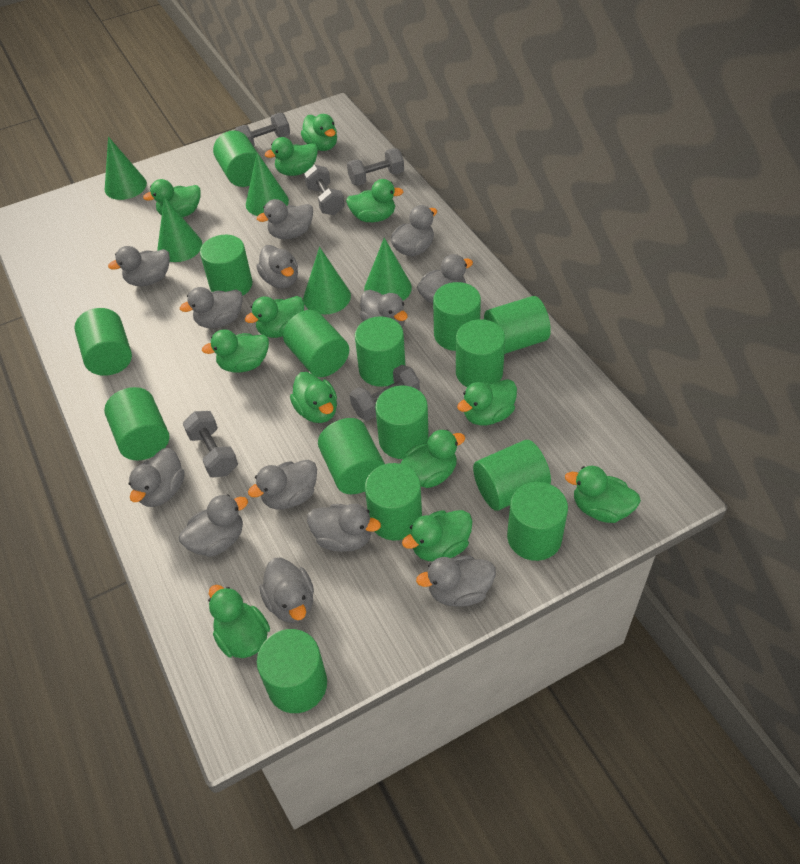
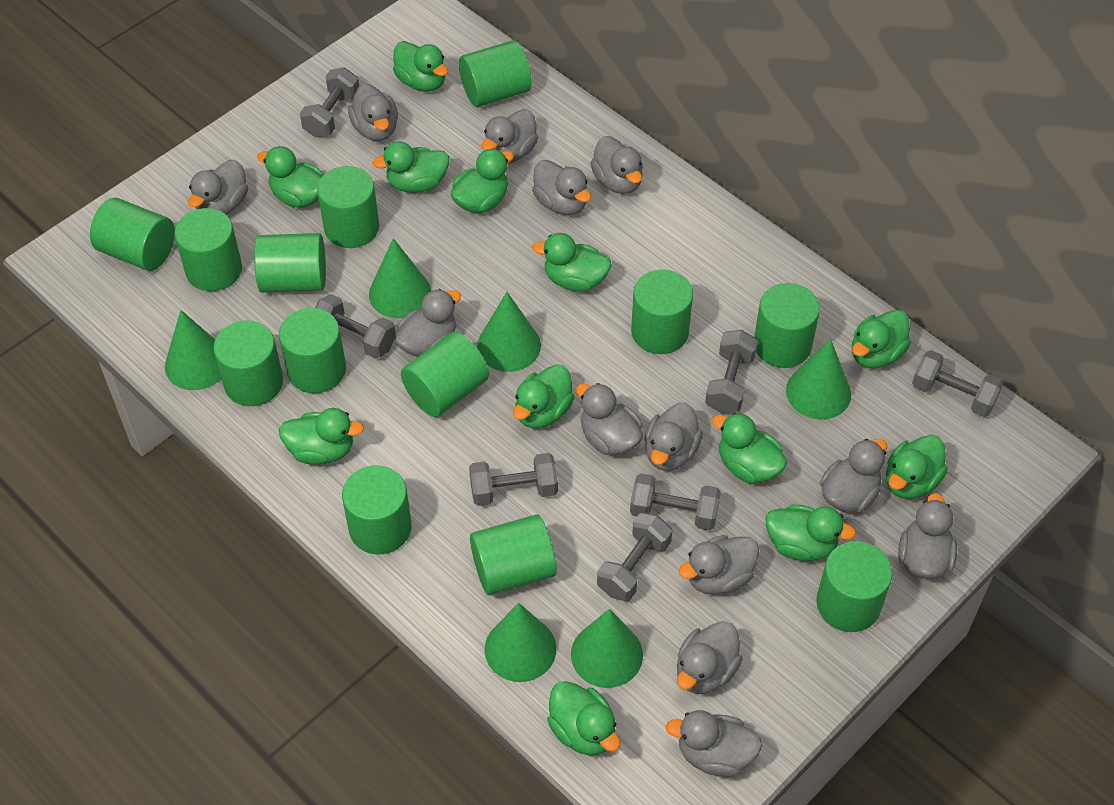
green cone: [105,137,147,200] [157,197,202,262] [246,152,289,216] [303,247,351,314] [364,238,412,301] = 5 -> [165,310,221,390] [369,238,431,318] [477,292,541,372] [484,603,556,682] [571,609,643,688] [786,339,851,419] = 6
green cylinder: [74,308,132,376] [104,387,169,460] [200,235,252,296] [213,130,257,187] [257,629,327,713] [283,310,349,377] [318,418,385,494] [355,316,405,387] [365,463,422,540] [375,386,429,459] [433,282,481,351] [456,319,505,387] [473,440,551,511] [484,296,551,354] [507,482,568,561] = 15 -> [90,198,175,271] [174,208,242,291] [213,320,283,406] [254,233,326,292] [279,308,346,393] [317,166,379,248] [342,465,412,555] [401,332,489,417] [459,40,532,107] [470,514,557,595] [631,269,693,354] [754,283,820,368] [816,541,892,632] = 13
grey dumbbell: [183,411,238,477] [235,113,290,146] [304,165,345,215] [347,148,404,186] [350,365,420,421] = 5 -> [300,67,359,138] [315,294,396,359] [469,453,558,506] [597,512,672,601] [630,473,721,530] [705,330,758,413] [912,350,1003,417] = 7

